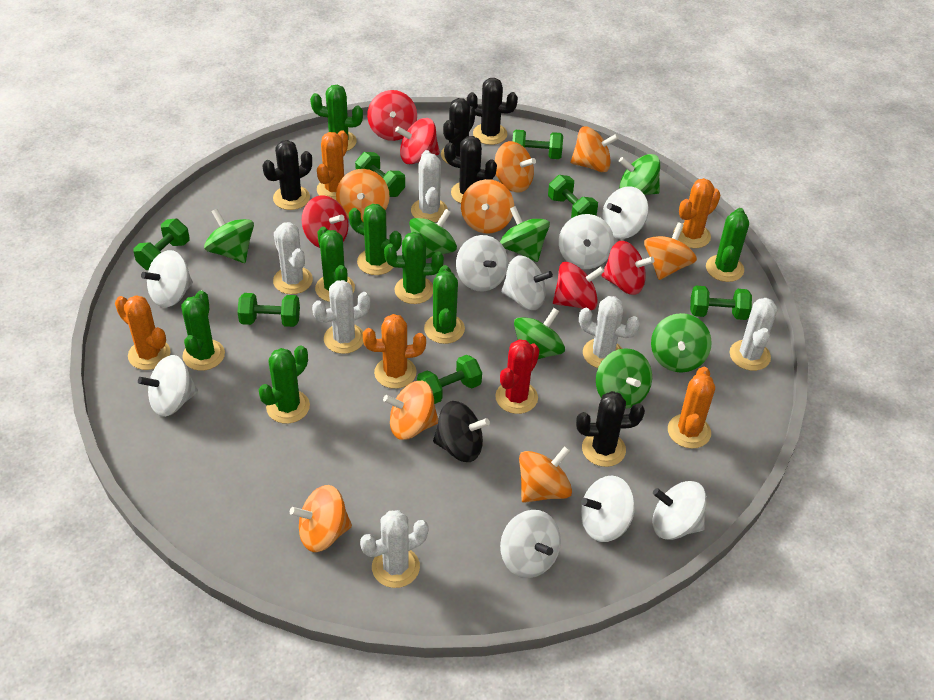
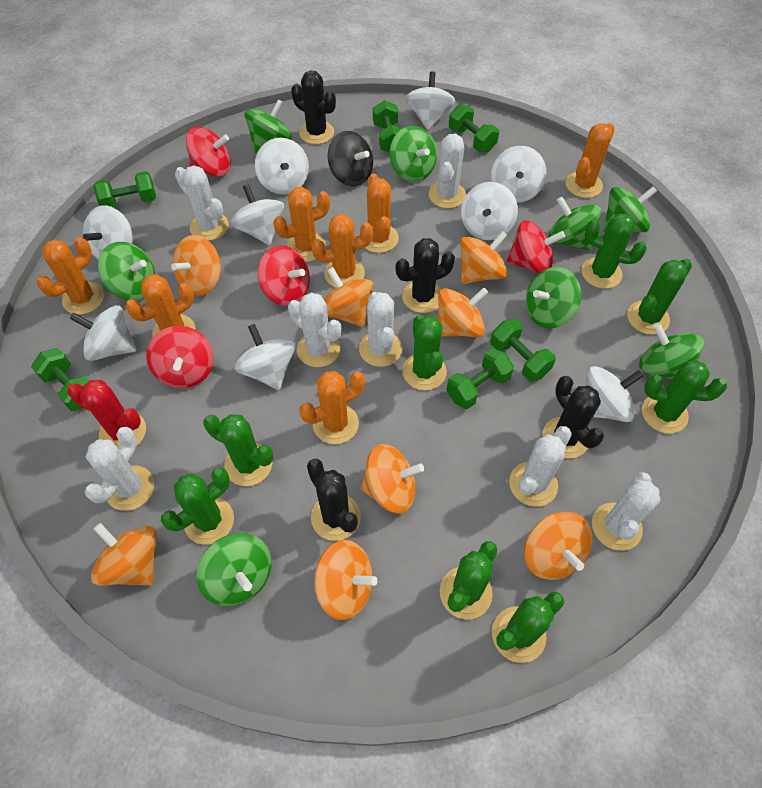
black cactus: [263,140,312,210] [441,98,475,163] [444,136,497,203] [467,78,518,145] [576,391,645,467] = 5 -> [291,70,336,144] [307,459,361,541] [396,238,455,313] [543,376,604,458] = 4
green dumbbell: [133,219,190,270] [237,293,300,327] [355,152,405,197] [417,355,482,404] [513,130,563,159] [548,175,598,218] [690,286,752,320] = 7 -> [31,348,90,411] [93,171,156,208] [373,100,402,153] [446,348,514,409] [449,104,499,152] [490,319,556,382] = 6
green spinning top: [204,209,254,263] [409,209,457,259] [500,206,550,262] [514,308,565,359] [596,348,652,409] [619,154,660,195] [651,313,712,373] = 7 -> [98,242,155,300] [197,533,272,606] [244,99,292,153] [390,126,437,182] [526,267,582,328] [549,197,601,251] [603,186,657,232] [639,323,704,379] = 8
orange cactus: [115,295,171,370] [317,130,348,200] [363,314,426,389] [668,367,715,449] [673,178,720,248] = 5 -> [37,237,104,315] [125,274,196,337] [273,187,330,262] [299,371,365,444] [311,214,373,288] [365,174,399,253] [565,123,615,198] = 7
red spinning top: [302,196,349,248] [367,90,417,141] [395,118,440,164] [553,262,605,310] [601,241,654,295] = 5 -> [146,326,214,388] [186,127,231,177] [258,245,310,306] [507,221,565,274] = 4
white cactus: [273,222,313,294] [312,280,371,354] [360,510,429,588] [411,150,448,223] [579,296,640,368] [730,298,777,371] = 6 -> [85,427,154,511] [175,165,229,241] [288,293,341,367] [359,292,402,367] [429,134,466,208] [509,426,572,506] [592,472,661,551] = 7

